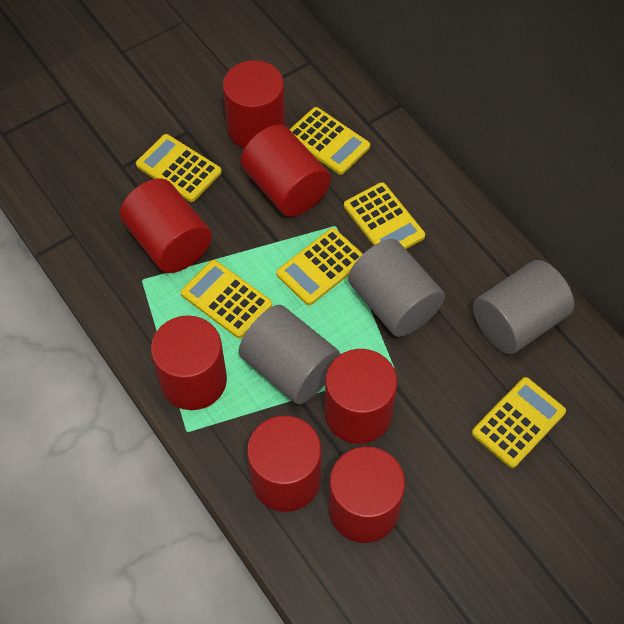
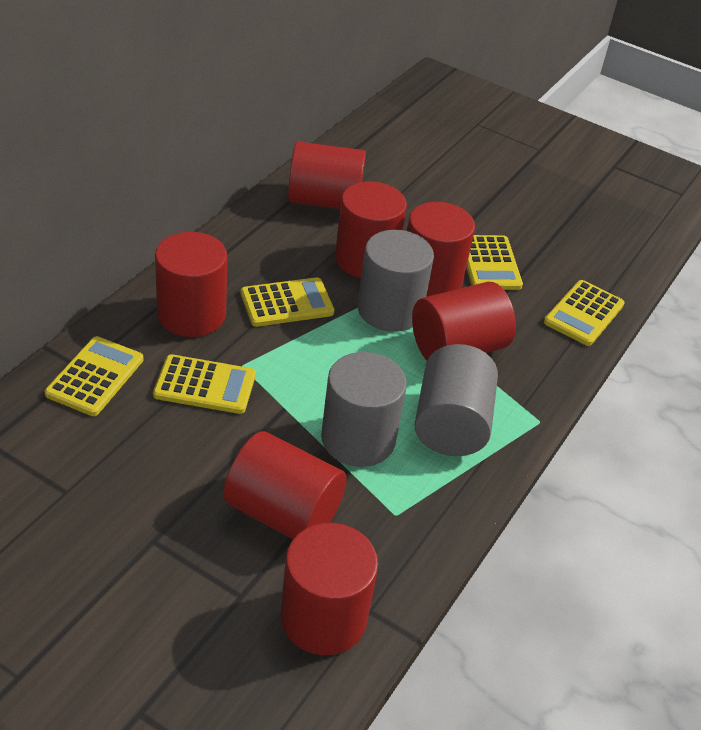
yellow calculator: [136,134,222,202] [181,260,272,338] [276,228,363,305] [289,107,370,175] [344,182,425,249] [472,377,566,468] = 6 -> [45,336,144,416] [153,354,256,414] [241,277,334,327] [466,235,523,290] [544,280,625,346] = 5

